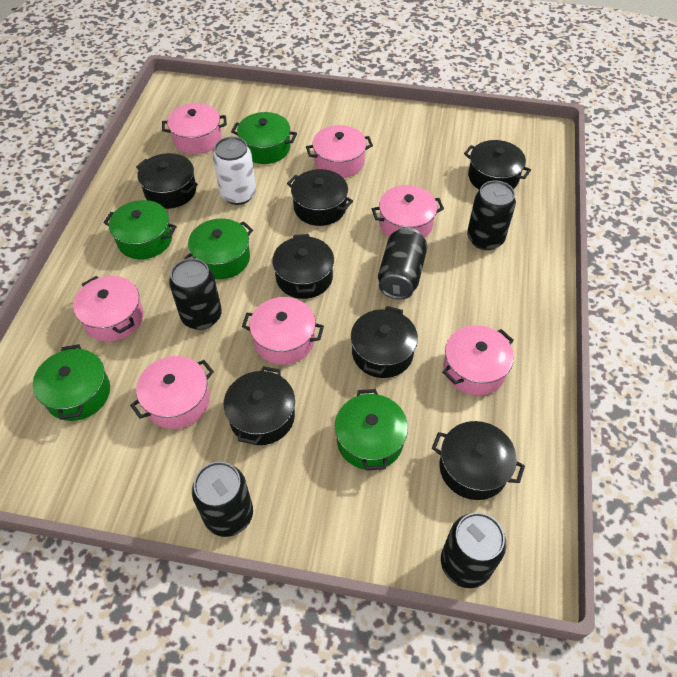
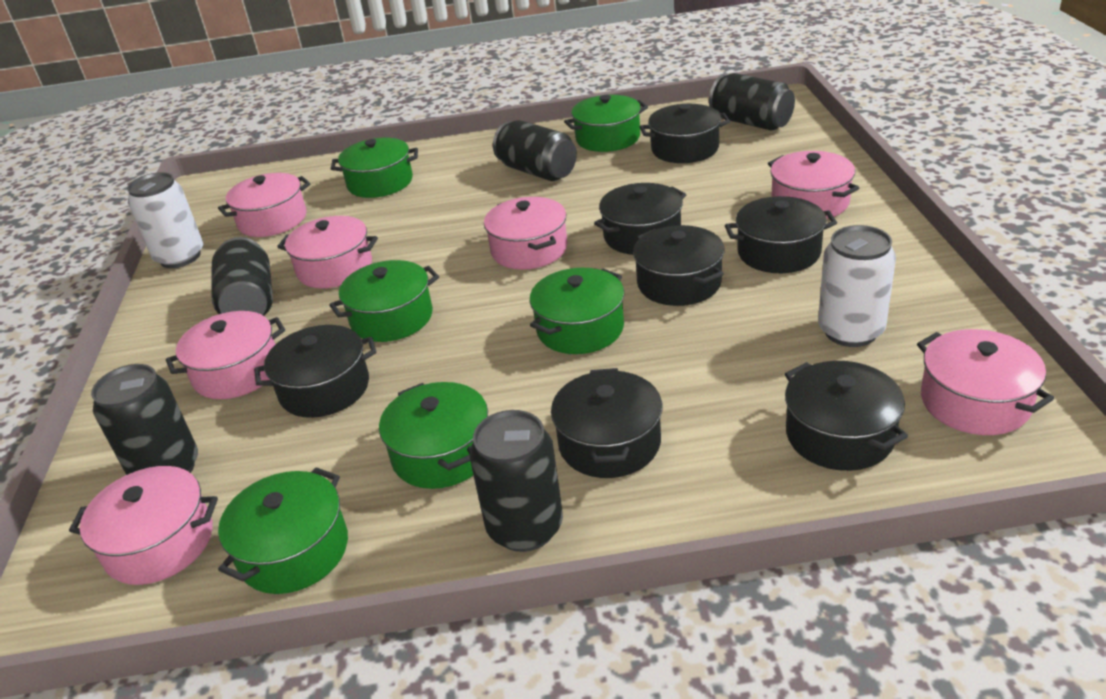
green pot: [33,344,110,421] [104,200,176,259] [184,218,253,279] [231,112,297,164] [335,389,408,471] = 5 -> [218,467,348,594] [329,260,439,342] [331,138,418,198] [379,382,488,489] [530,268,624,354] [564,95,648,152] = 6
white can: [213,137,256,205] = 1 -> [127,172,203,268] [818,225,896,347] = 2

